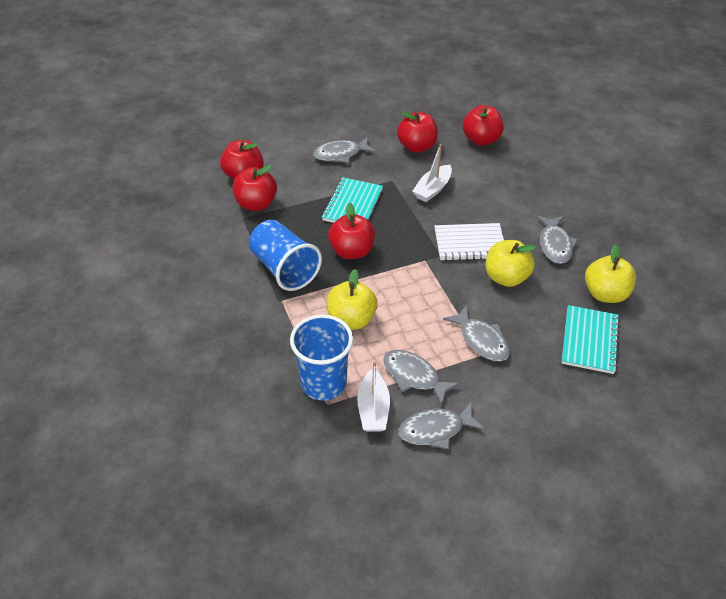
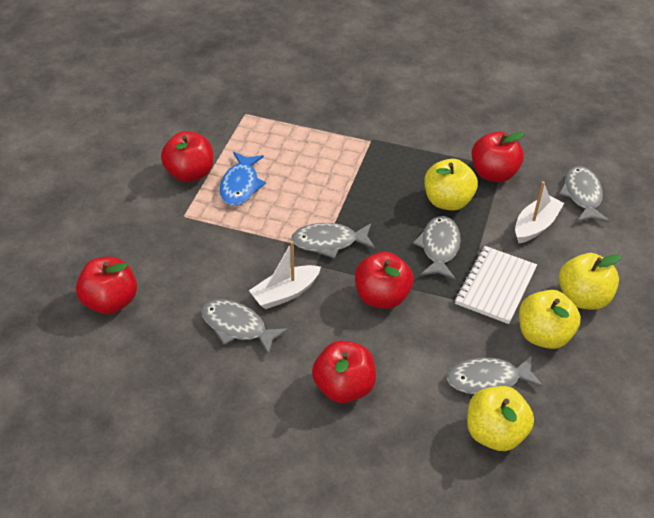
blue cup: [249,220,322,291] [290,314,353,401] = 2 -> none = 0
blue fish: none = 0 -> [219,152,266,206] = 1
turquoise notebook: [322,177,383,223] [562,305,620,374] = 2 -> none = 0
yellow apple: [327,269,378,329] [486,240,536,287] [585,244,636,303] = 3 -> [424,159,478,211] [467,386,534,451] [519,290,581,349] [559,253,621,309] = 4

